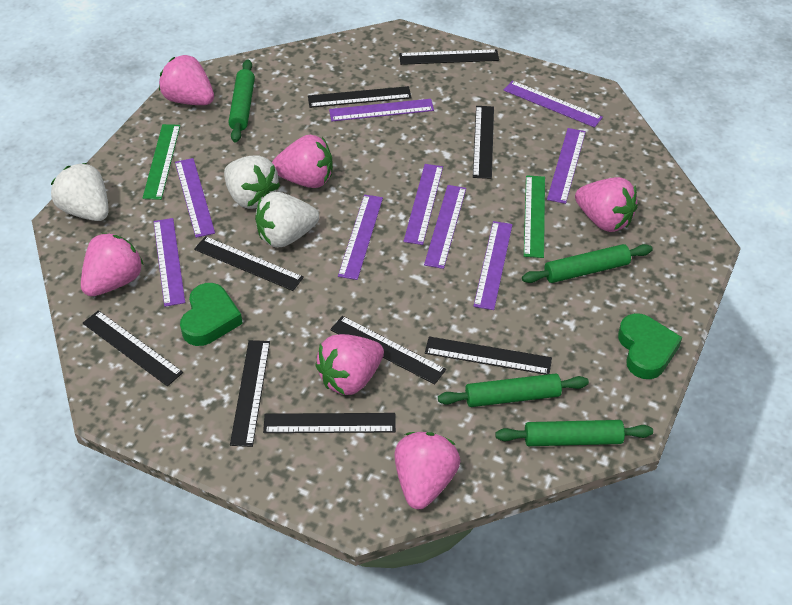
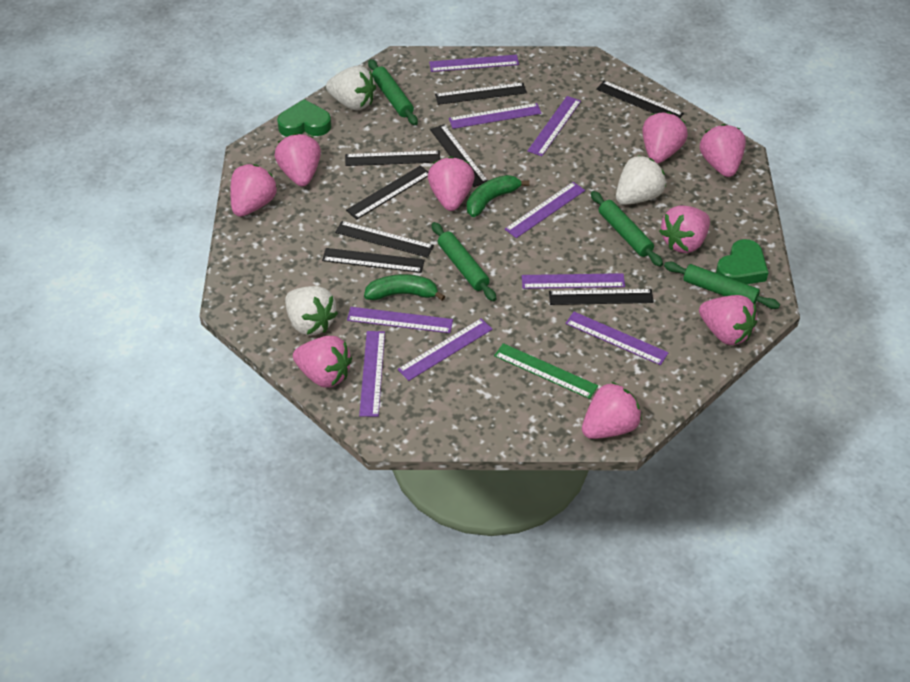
black ruler: [83,310,183,386] [194,236,304,291] [230,340,270,447] [263,413,396,433] [308,86,412,108] [330,316,446,385] [399,49,499,65] [425,336,552,375] [473,106,494,179] = 9 -> [322,248,425,273] [335,221,434,258] [345,151,440,166] [346,165,428,220] [430,124,488,187] [435,83,527,105] [549,289,654,305] [596,80,684,118] = 8
green banana: none = 0 -> [364,274,445,301] [467,175,530,217] = 2
green ruler: [143,124,180,200] [524,175,545,258] = 2 -> [494,343,598,399] = 1
pink strawberry: [81,233,144,296] [159,55,214,105] [272,135,333,188] [315,334,384,395] [395,432,460,509] [575,177,638,232] = 6 -> [230,164,277,217] [275,133,321,186] [293,336,352,388] [428,157,475,211] [582,382,642,439] [642,112,688,163] [659,205,710,253] [699,295,757,345] [700,124,746,177] = 9

